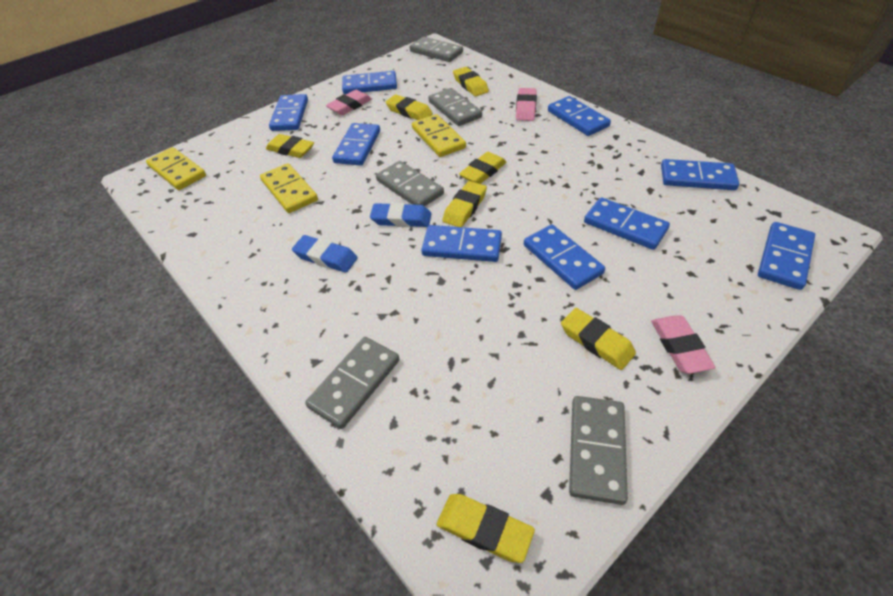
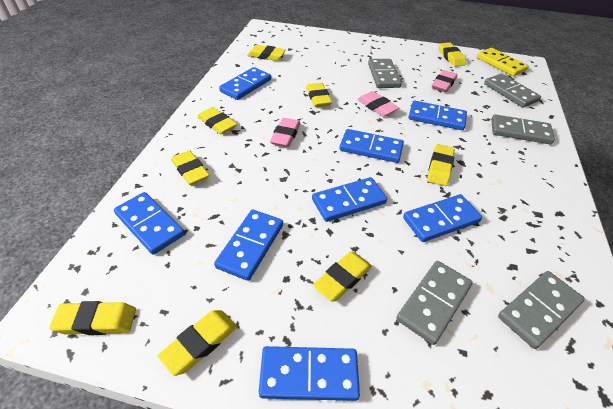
blue domino: [269,94,308,131] [332,123,380,166] [342,71,397,94] [421,225,502,262] [524,225,605,290] [548,96,611,136] [584,197,670,250] [661,159,739,190] [758,222,815,290] = 9 -> [114,192,185,255] [214,209,283,281] [219,67,271,100] [259,346,360,401] [312,177,387,222] [339,129,404,163] [403,194,482,242] [408,101,467,130] = 8
blue eraser: [292,235,358,273] [370,202,431,227] = 2 -> none = 0
yellow domino: [146,147,206,190] [260,163,318,213] [412,114,466,157] = 3 -> [477,48,529,76] = 1
yellow eraser: [266,134,314,158] [386,95,433,120] [437,494,535,563] [442,181,487,227] [453,67,489,96] [459,152,506,184] [561,308,636,370] = 7 -> [49,301,136,335] [158,310,237,376] [171,150,209,185] [197,107,237,134] [247,45,286,61] [306,83,332,107] [313,251,372,301] [427,144,455,186] [439,42,466,67] = 9

